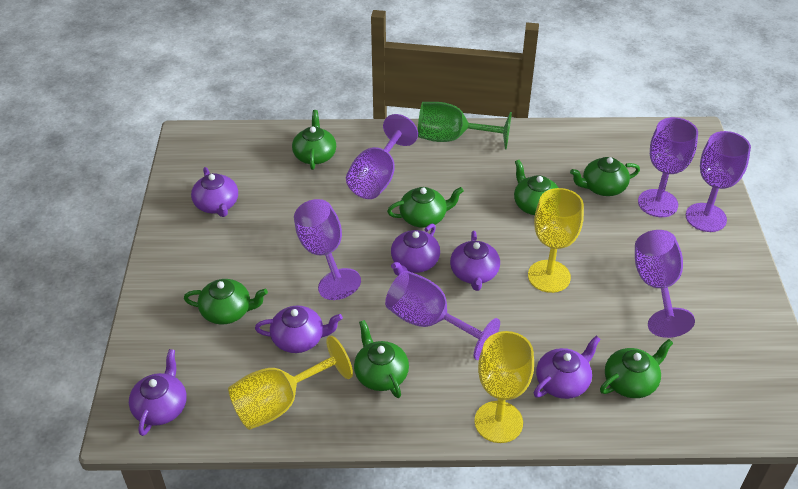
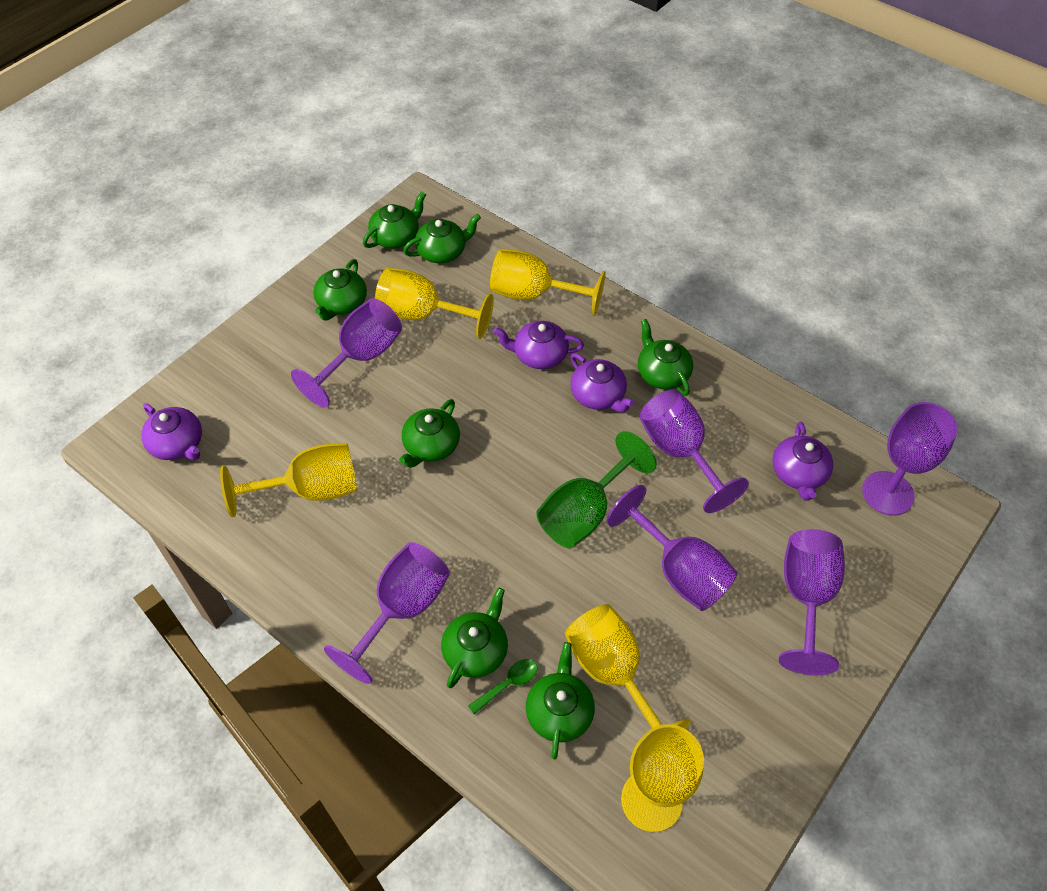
green spoon: none = 0 -> [468,659,537,714] = 1
purple teapot: [129,349,187,436] [191,167,238,217] [255,306,343,353] [391,224,440,275] [450,231,500,291] [534,336,601,399] = 6 -> [141,404,202,460] [493,321,584,369] [570,353,635,413] [773,422,833,501] = 4
yellow goblet: [228,335,353,430] [474,331,534,443] [528,188,584,293] = 3 -> [220,443,357,517] [375,267,494,339] [490,249,606,316] [565,604,691,729] [621,724,704,832] = 5

